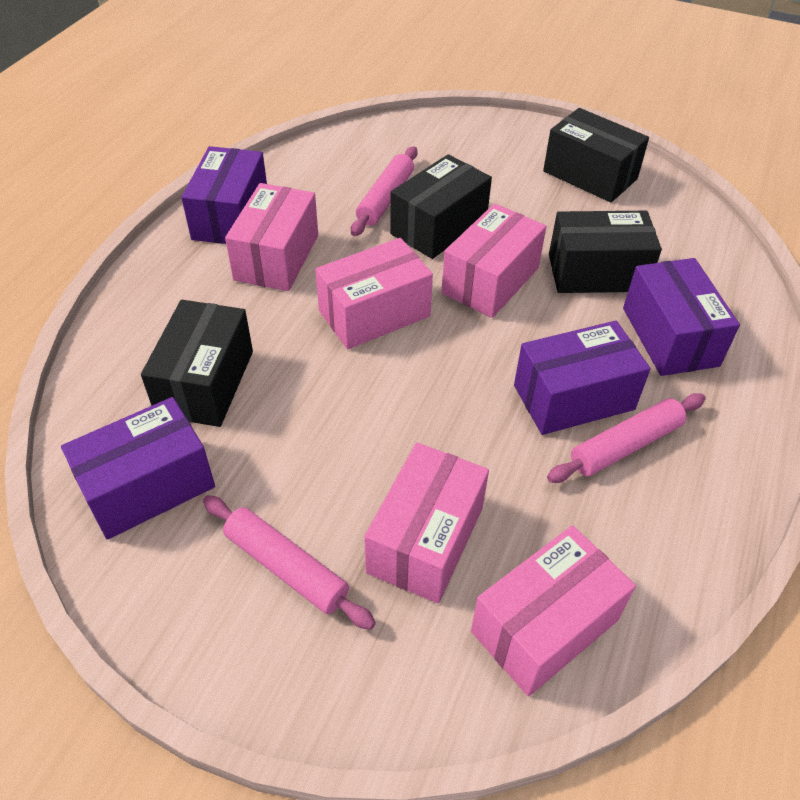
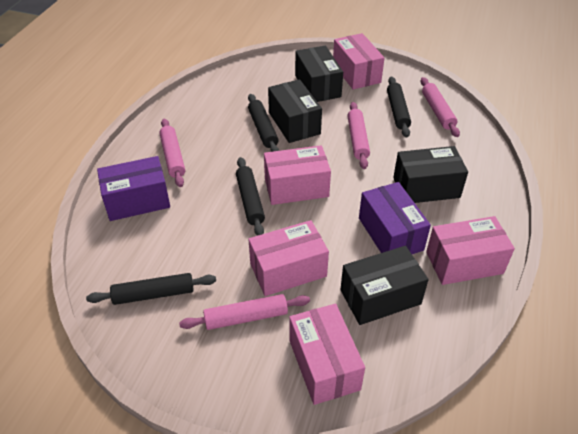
black rolling pin: none = 0 -> [86,273,216,305] [236,157,265,236] [248,94,279,152] [387,77,411,138] = 4
pink rolling pin: [203,495,376,630] [351,146,417,236] [547,393,706,483] = 3 -> [159,119,185,187] [179,294,310,330] [347,102,370,169] [421,77,460,137] = 4
purple box: [61,397,215,540] [181,146,267,244] [514,321,651,435] [623,258,740,376] = 4 -> [97,156,170,221] [359,182,431,254] = 2

